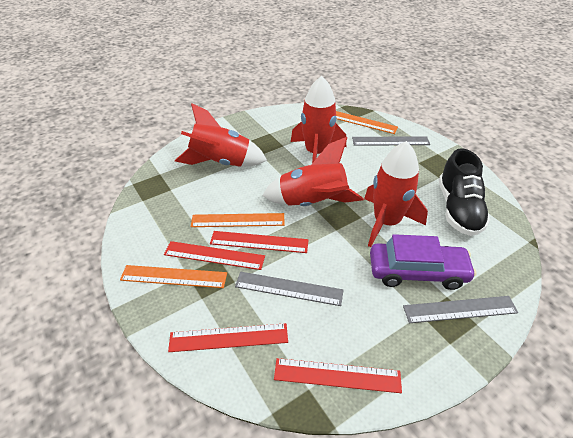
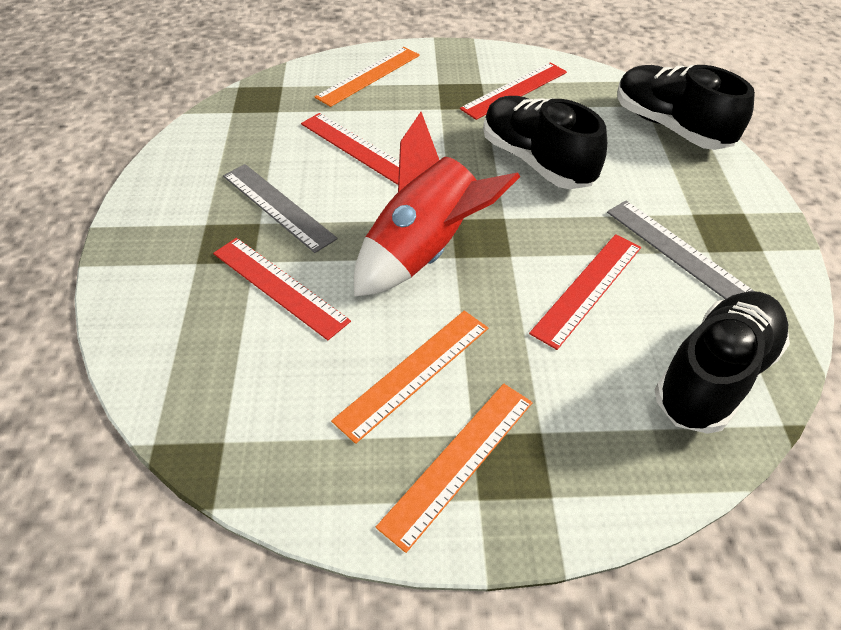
black shoe: [439,148,490,236] = 1 -> [483,96,607,189] [617,65,755,150] [654,291,790,434] = 3
grey ruler: [235,272,343,306] [352,136,430,146] [403,296,518,323] = 3 -> [223,164,338,253] [607,200,755,299] = 2
purple car: [370,234,476,290] = 1 -> none = 0
red rocket: [175,103,267,167] [262,137,364,206] [291,76,346,163] [364,141,428,247] = 4 -> [354,112,520,296] = 1

